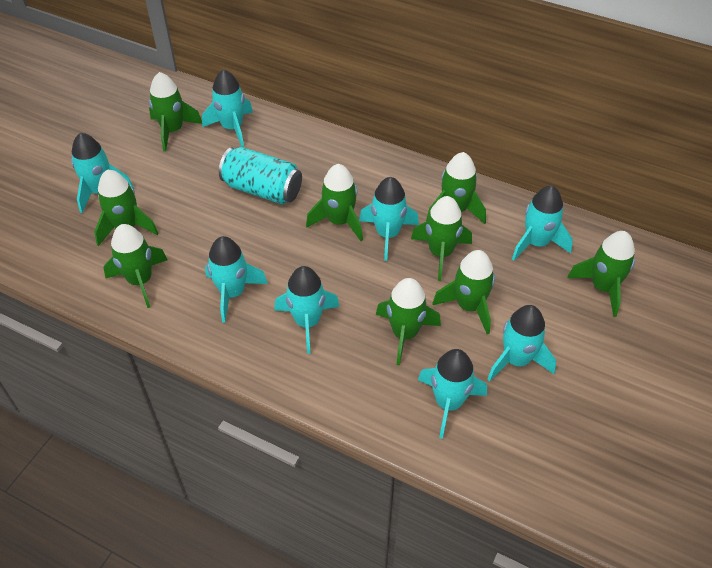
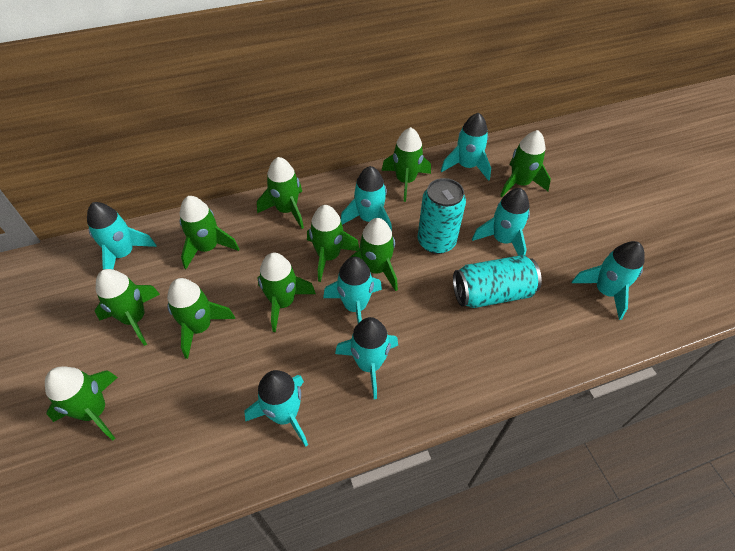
green rocket: [94,170,158,246] [103,224,167,308] [149,72,202,152] [306,164,363,241] [376,278,441,366] [411,196,472,281] [426,152,486,224] [432,250,495,334] [567,231,635,317] = 9 -> [45,366,118,441] [95,269,160,346] [167,278,235,359] [180,196,239,269] [257,157,304,229] [257,252,316,332] [307,205,359,282] [351,218,398,291] [382,127,431,202] [500,130,551,197] = 10
turquoise can: [219,147,302,204] = 1 -> [418,178,466,254] [453,255,542,308] = 2

